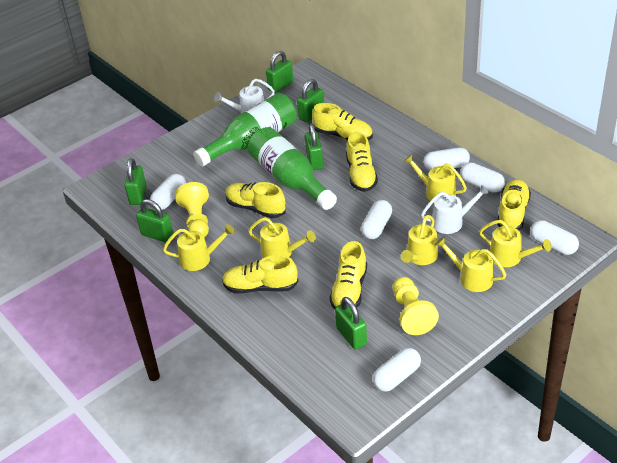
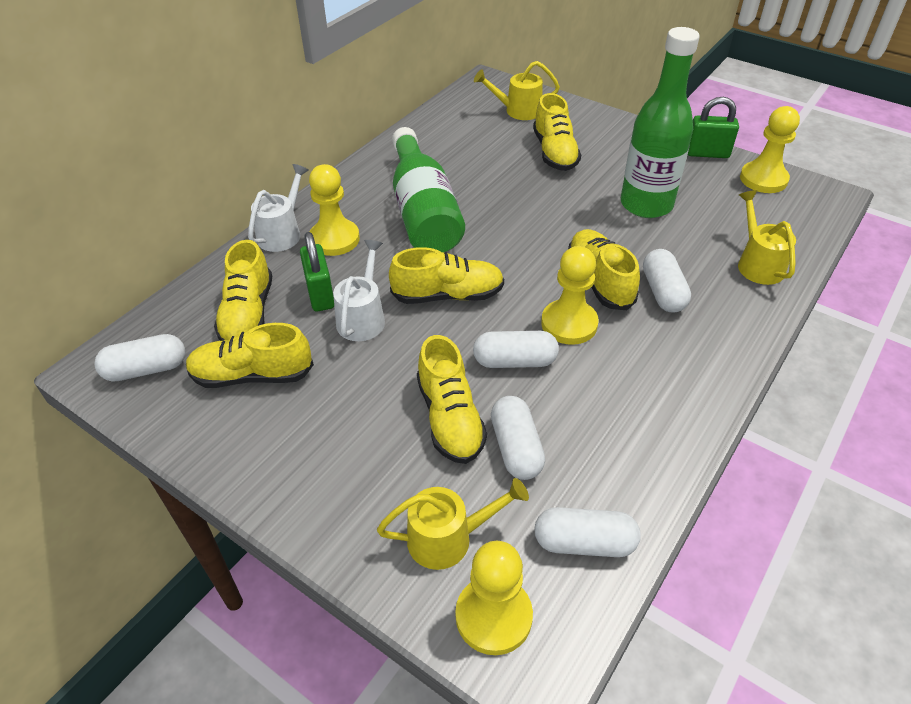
green padlock: [125,158,147,205] [136,199,173,242] [266,51,293,93] [297,79,324,123] [305,124,323,170] [335,297,367,350] = 6 -> [300,232,334,312] [688,97,739,158] = 2
white capsule: [150,174,186,210] [361,200,392,239] [373,348,421,392] [423,147,470,171] [460,162,505,193] [530,220,579,255] = 6 -> [94,334,186,382] [473,331,559,368] [491,396,545,480] [534,507,641,557] [643,249,691,312] = 5
yellow pawn: [175,182,209,238] [393,277,439,335] = 2 -> [309,164,360,256] [455,541,533,655] [541,246,599,345] [740,106,800,193] = 4
yellow watering can: [163,224,235,271] [248,217,316,258] [401,215,438,265] [403,154,467,201] [435,237,506,292] [479,220,552,267] = 6 -> [377,478,529,570] [474,61,560,120] [738,190,796,285] = 3

